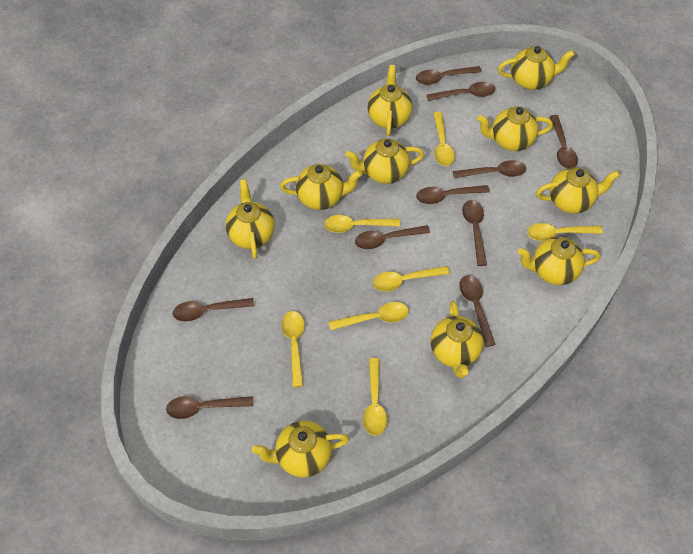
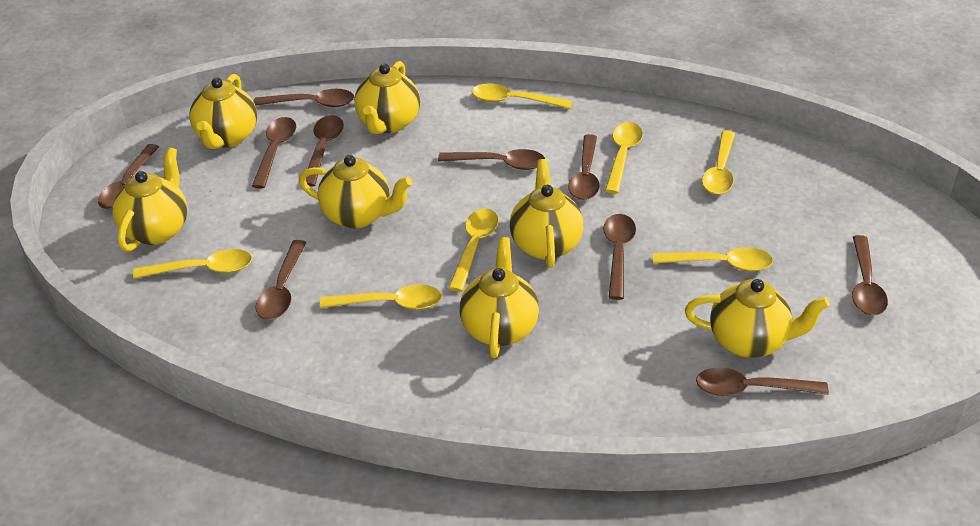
yellow teapot: [226,179,275,259] [252,421,349,478] [280,164,362,210] [346,138,424,184] [367,65,412,136] [431,301,484,378] [477,107,553,151] [498,46,575,90] [518,237,600,285] [536,168,620,214] = 10 -> [112,147,188,252] [190,74,257,149] [299,155,412,229] [355,61,420,134] [460,237,539,358] [510,159,583,268] [685,279,830,358] = 7

